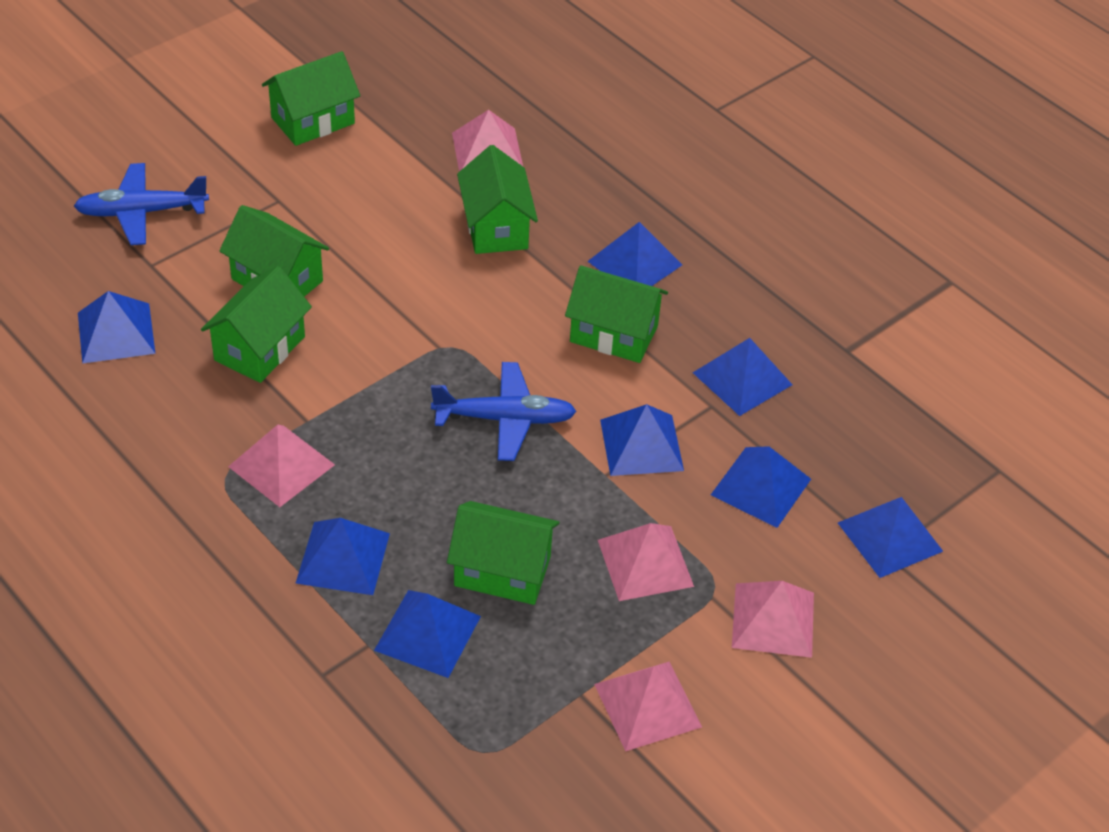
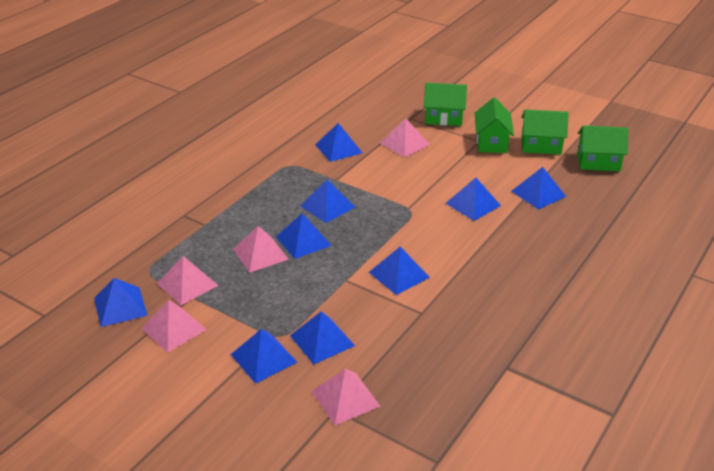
blue plane: [74,163,209,245] [431,362,577,461] = 2 -> none = 0
blue pyramid: [78,291,155,364] [295,518,390,595] [374,590,481,678] [587,222,682,286] [600,404,684,476] [693,338,793,416] [711,446,811,528] [838,497,943,578] = 8 -> [94,278,148,327] [231,329,297,384] [276,213,332,259] [290,311,355,364] [301,180,355,223] [315,123,362,162] [369,247,430,295] [446,178,501,221] [511,167,566,209] = 9
green house: [201,266,312,383] [219,205,329,297] [262,51,360,146] [447,501,560,605] [457,145,538,254] [565,265,668,363] = 6 -> [424,83,467,126] [475,98,514,153] [521,109,569,155] [577,125,628,171] = 4

